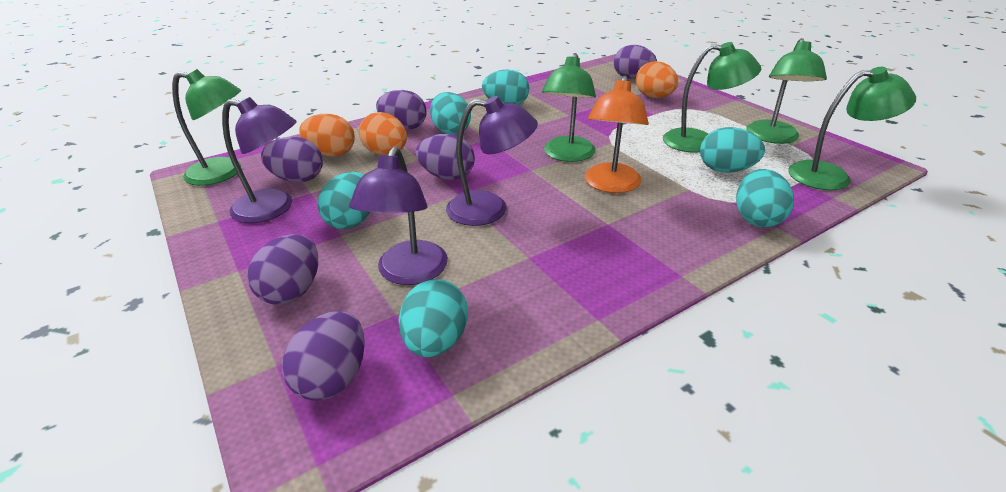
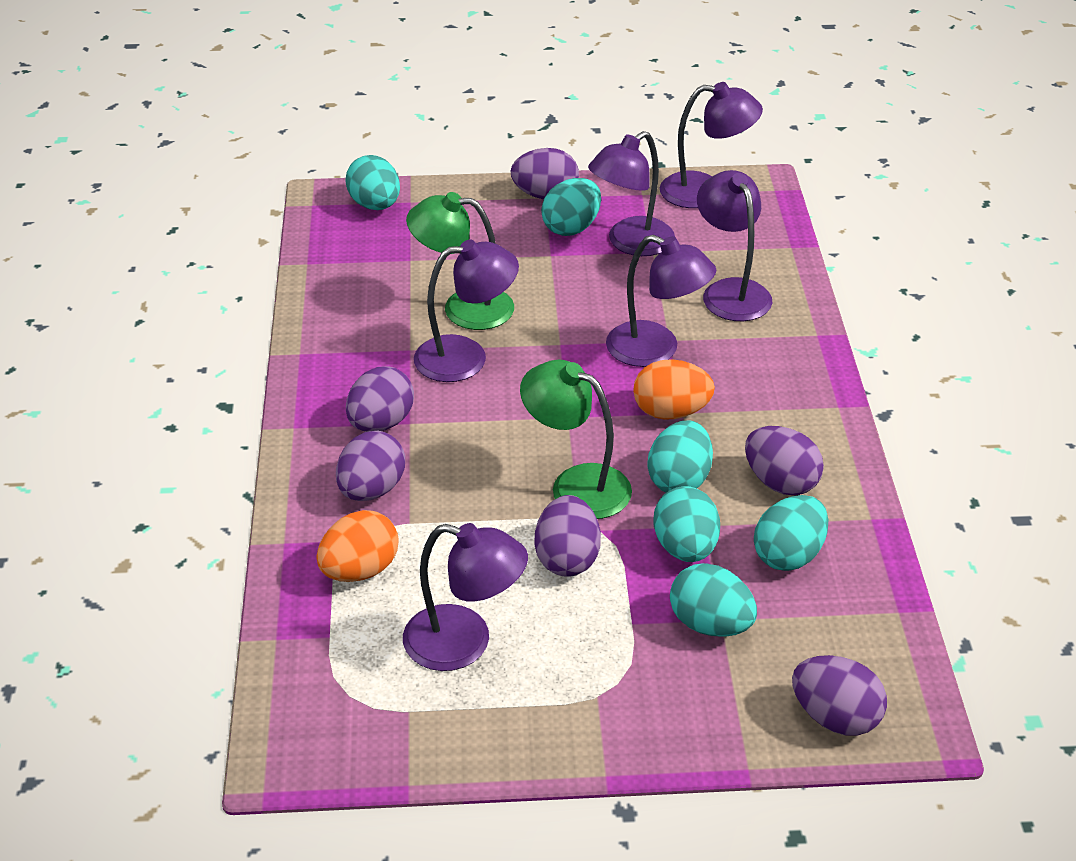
green lamp: [172,69,241,186] [542,53,596,162] [663,42,761,153] [746,38,827,144] [789,67,916,190] = 5 -> [406,192,514,330] [520,360,632,519] = 2
orange egg: [299,114,355,156] [359,112,407,155] [636,61,678,98] = 3 -> [317,510,399,582] [633,359,715,420] = 2
orange lamp: [585,76,649,193] = 1 -> none = 0
purple lamp: [222,97,297,223] [349,147,448,285] [446,96,538,226] = 3 -> [403,523,528,671] [414,239,519,382] [588,131,675,256] [606,235,717,367] [660,82,763,208] [697,170,772,321] = 6

